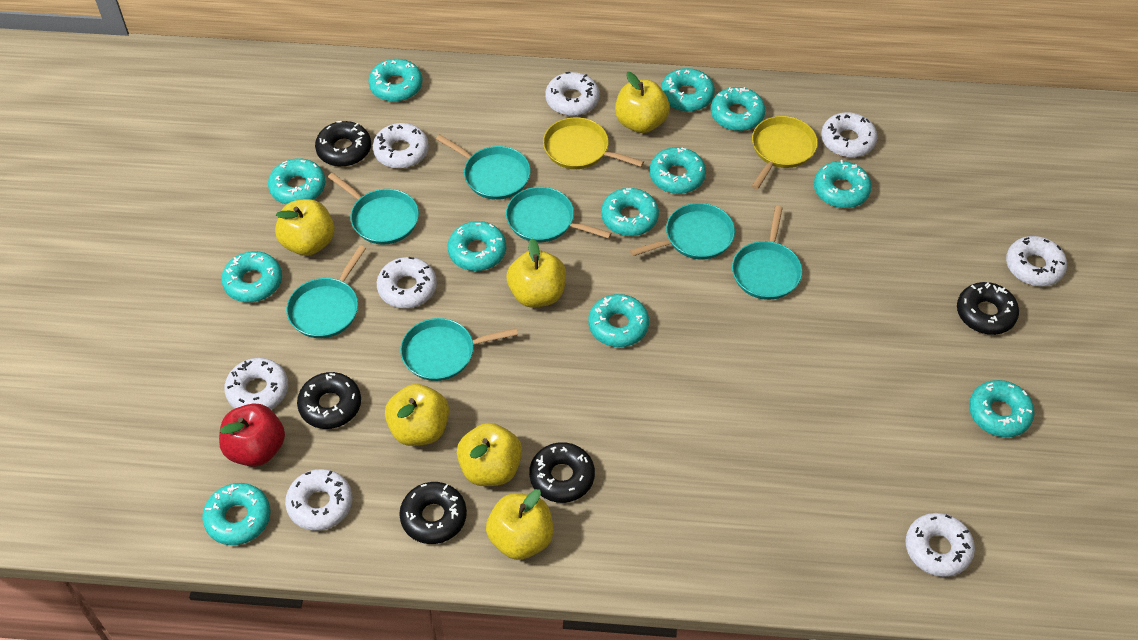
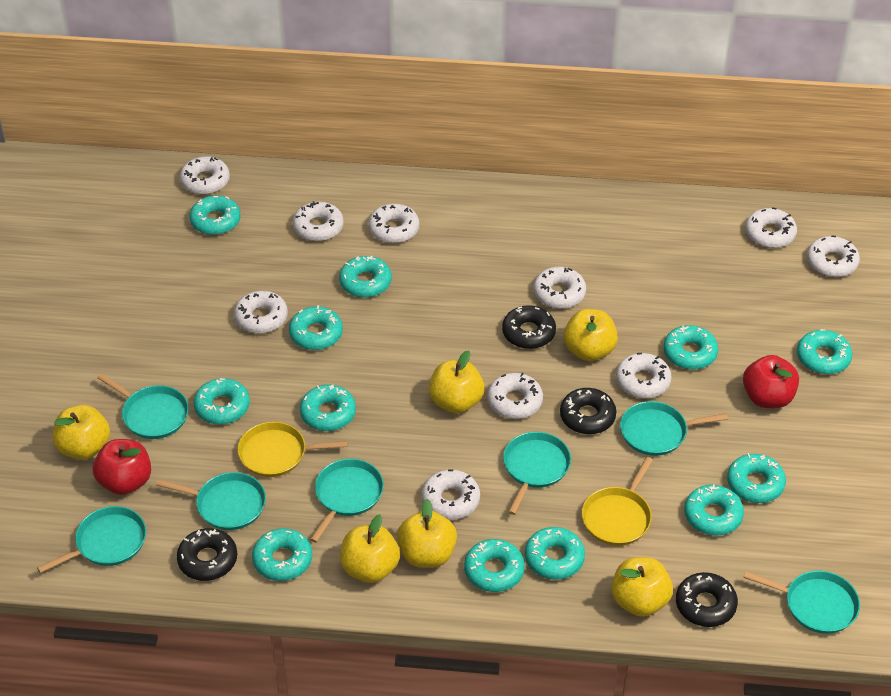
black donut: [297,372,361,429] [315,121,371,167] [399,482,467,544] [529,442,595,503] [957,282,1019,335] = 5 -> [177,528,237,581] [502,305,556,349] [560,388,617,434] [676,572,738,627] = 4
red apple: [219,404,285,467] = 1 -> [93,439,151,495] [743,355,799,408] = 2
white donut: [224,358,288,409] [285,469,352,531] [373,123,429,169] [377,257,437,308] [545,72,599,116] [821,112,877,157] [906,513,975,577] [1006,236,1067,286] = 8 -> [180,156,230,195] [234,291,288,334] [293,201,344,241] [368,204,419,243] [422,469,480,520] [487,373,543,419] [533,267,586,309] [616,353,672,398] [745,207,797,248] [807,235,860,277] = 10

